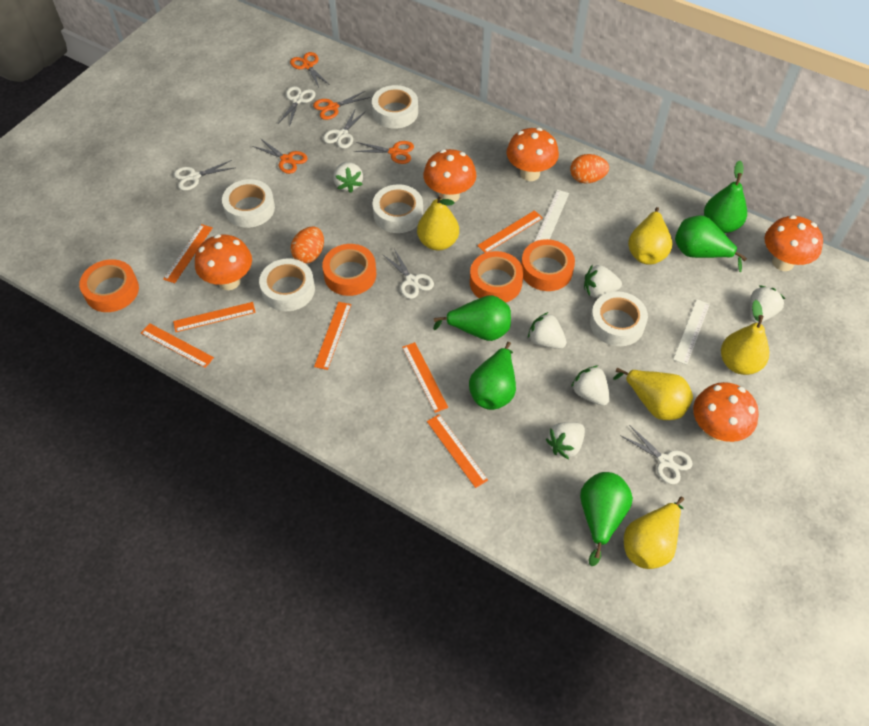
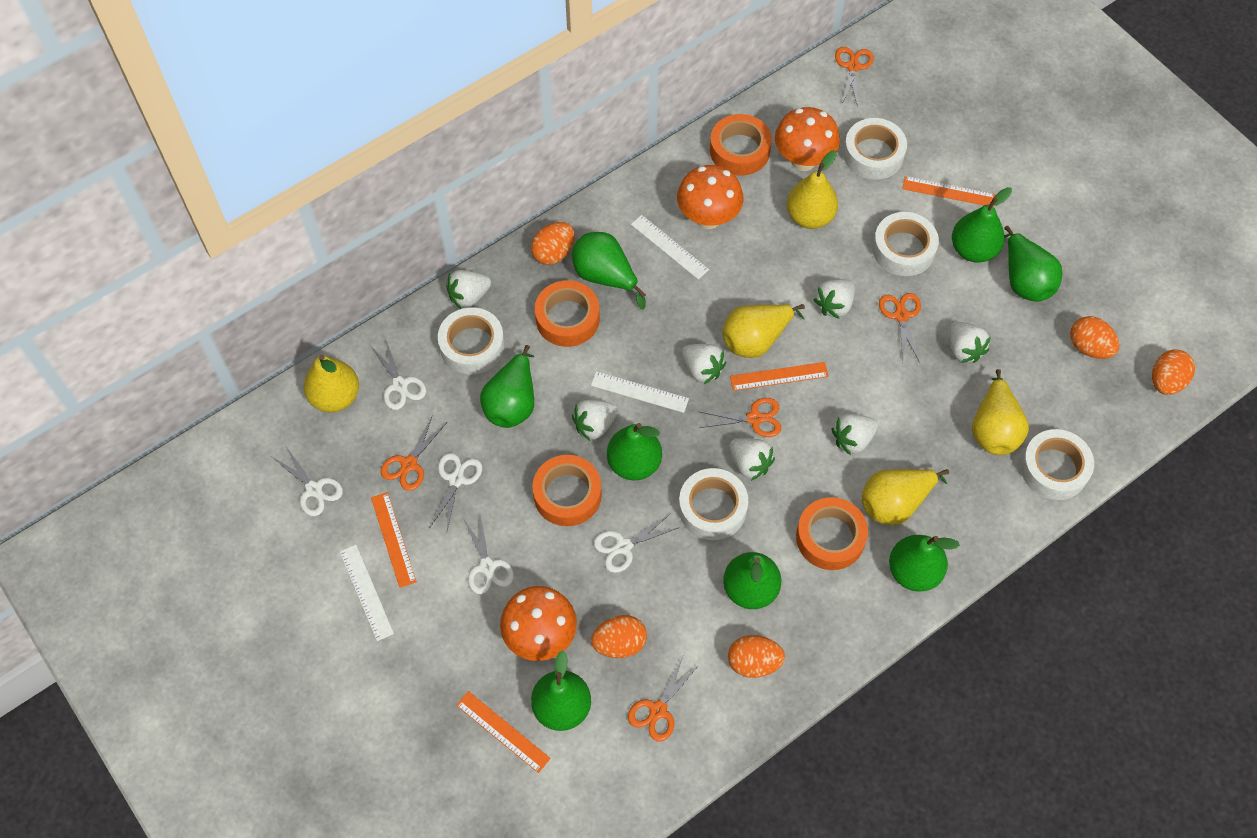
green pear: [433,295,511,341] [469,342,516,410] [580,472,633,566] [675,215,747,272] [704,161,747,233] = 5 -> [480,345,534,428] [531,650,591,731] [572,232,646,310] [607,423,662,481] [723,552,781,609] [889,535,960,592] [952,187,1012,262] [1004,226,1062,302] = 8
orange egg: [291,226,324,263] [570,154,609,183] = 2 -> [531,222,575,265] [591,615,647,658] [728,635,785,678] [1070,316,1119,359] [1152,350,1195,395] = 5
orange mushroom: [195,234,252,290] [423,149,476,202] [507,128,559,181] [693,382,759,442] [765,215,823,271] = 5 -> [500,586,577,661] [677,165,744,229] [775,107,840,171] = 3
orange ruler: [141,323,214,368] [163,224,213,283] [173,302,256,332] [314,302,351,370] [402,342,448,413] [427,414,488,488] [477,210,543,253] = 7 -> [371,492,417,588] [456,691,551,773] [730,362,829,391] [902,176,996,207] = 4
orange scissors: [252,138,308,174] [290,52,330,87] [313,91,371,120] [354,141,414,164] = 4 -> [381,415,446,491] [628,657,699,742] [698,398,781,437] [835,47,874,104] [879,293,921,363] = 5
white ruler: [534,190,569,242] [673,299,710,365] = 2 -> [340,545,394,641] [591,371,689,413] [631,215,709,280] = 3
white strawberry: [333,162,363,193] [528,312,567,349] [546,422,585,459] [571,366,610,406] [584,265,622,298] [750,286,785,323] = 6 -> [446,270,491,309] [572,400,618,441] [682,344,726,384] [730,438,775,481] [813,279,855,319] [831,414,878,455] [949,322,991,363] = 7

